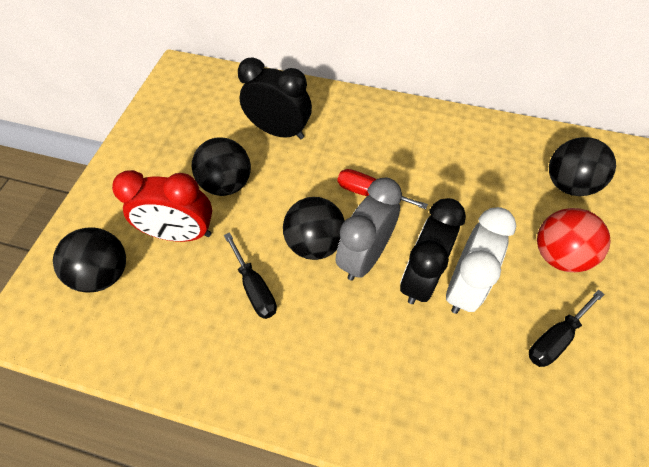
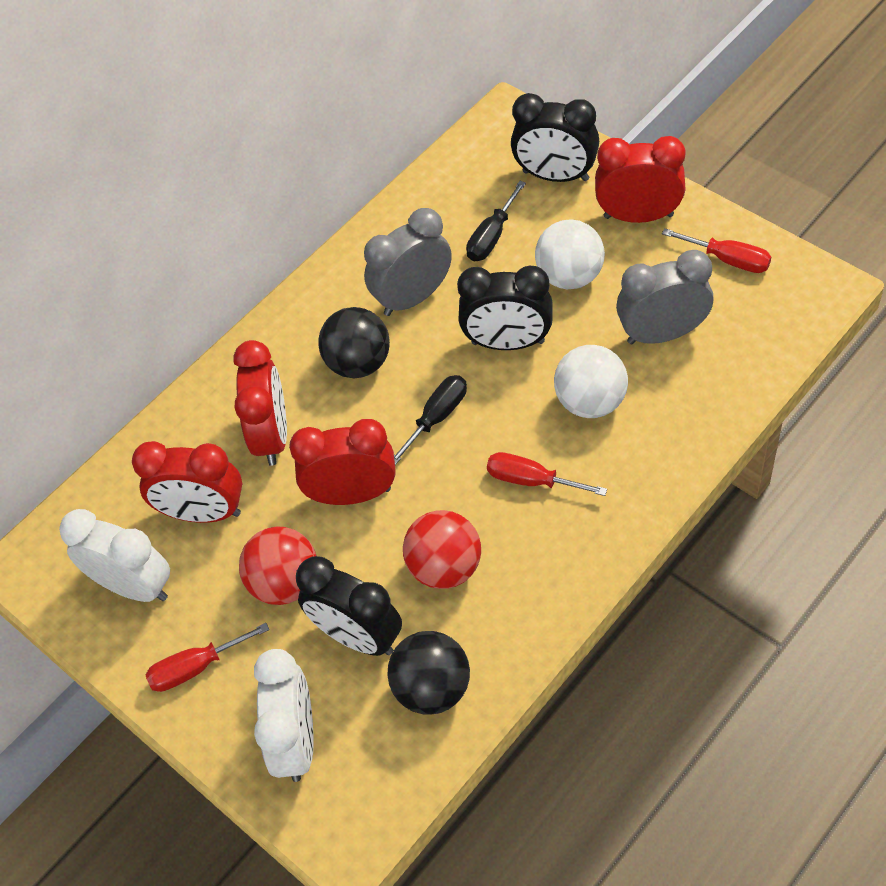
black ball: [53,227,126,293] [192,137,251,196] [283,197,345,260] [549,137,616,196] = 4 -> [318,307,390,378] [387,631,470,715] = 2
black clock: [238,57,312,139] [400,198,466,304] = 2 -> [296,556,402,656] [457,266,553,350] [511,93,599,182] = 3
grey clock: [335,178,402,281] = 1 -> [364,208,452,316] [616,250,713,344] = 2
red ball: [537,208,610,272] = 1 -> [239,526,316,605] [403,510,481,589] = 2
red clock: [112,170,212,242] = 1 -> [132,441,242,523] [234,340,287,466] [289,419,396,505] [595,136,686,223] = 4
red screwdriver: [338,169,428,209] = 1 -> [146,623,269,692] [487,452,607,496] [662,228,771,273] = 3
white ball: none = 0 -> [535,220,605,289] [554,345,628,418] = 2
white clock: [446,207,516,314] = 1 -> [59,509,170,602] [254,649,314,782] = 2

